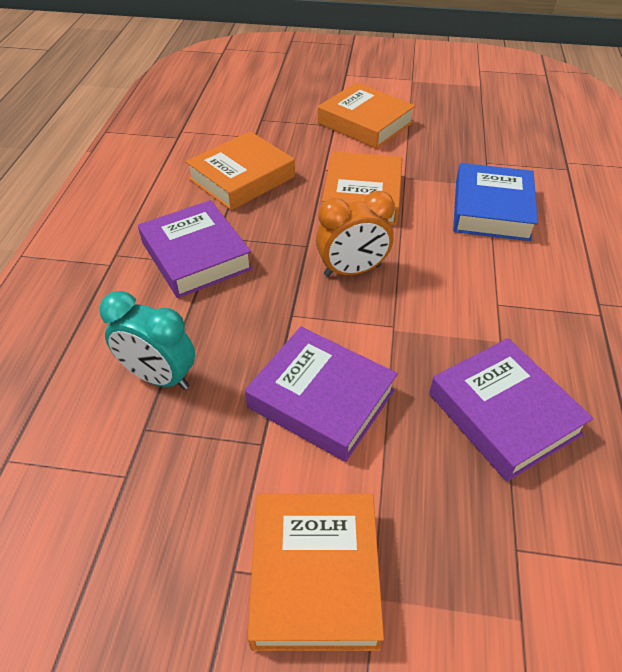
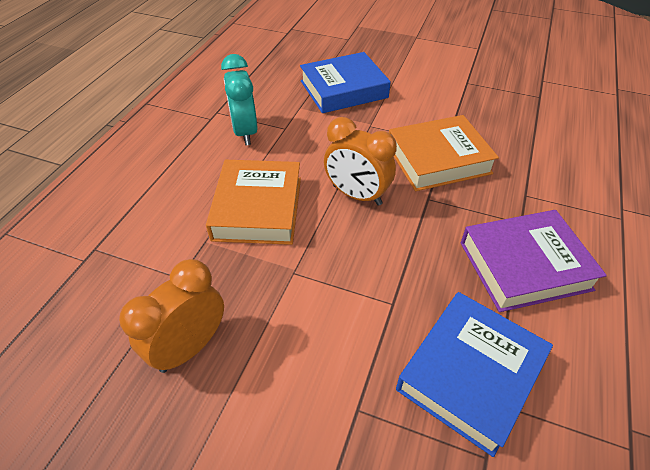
blue book: [453,163,538,241] = 1 -> [300,52,391,113] [396,292,553,457] = 2
orange book: [186,131,295,210] [248,494,384,651] [318,83,415,149] [322,152,402,225] = 4 -> [206,160,301,245] [389,115,499,191] = 2
orange clock: [316,191,395,277] = 1 -> [119,259,224,373] [324,117,397,206] = 2
purple book: [138,200,253,298] [245,327,398,462] [429,338,593,482] = 3 -> [461,210,607,312] = 1

